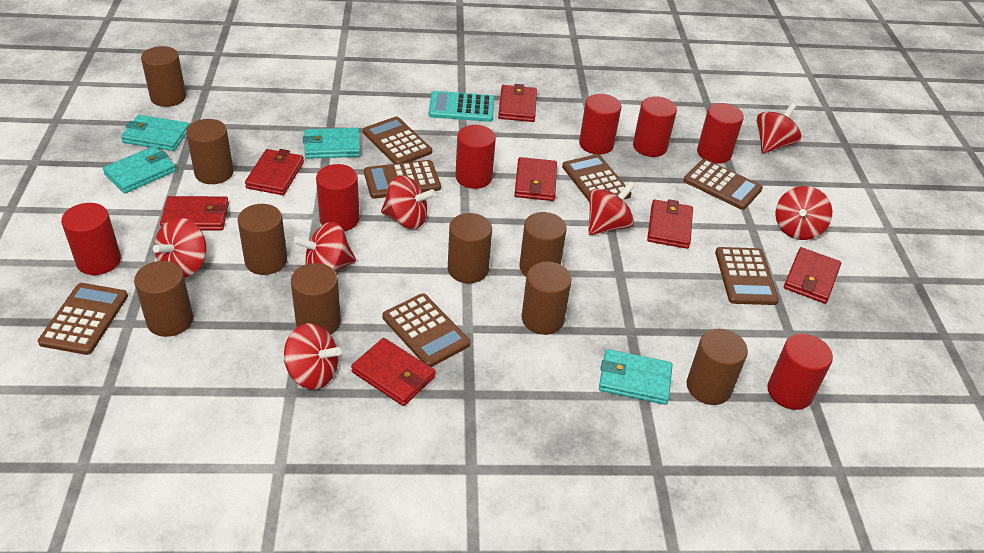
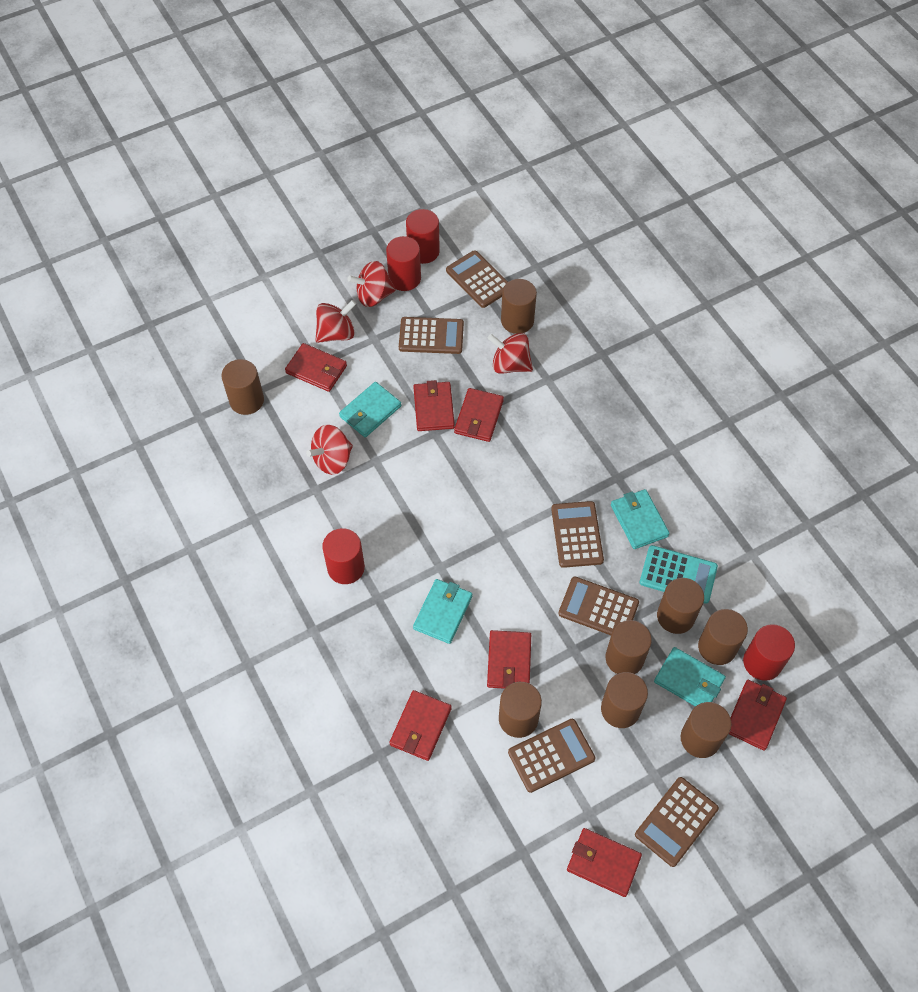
brown calculator: [38,283,128,355] [363,117,432,164] [364,160,441,199] [382,293,470,367] [562,154,631,201] [683,159,763,210] [715,247,779,305] = 7 -> [399,317,464,354] [446,250,508,308] [508,719,596,793] [551,501,604,568] [558,577,639,635] [635,777,719,867] = 6
brown cylinder: [134,261,193,337] [141,46,186,107] [186,119,234,184] [238,204,287,275] [291,263,341,335] [448,213,492,283] [519,212,567,276] [522,262,572,335] [687,329,748,405] = 9 -> [221,359,264,415] [499,682,542,738] [501,279,537,334] [601,672,648,728] [606,620,652,674] [657,578,704,634] [681,702,732,758] [698,609,748,665] = 8
red cylinder: [61,203,121,275] [316,164,360,231] [455,125,496,189] [579,94,621,155] [633,96,677,157] [697,103,744,164] [768,334,833,410] = 7 -> [322,528,365,584] [386,236,421,291] [406,209,440,264] [743,624,795,681] = 4
red spinning top: [153,218,206,277] [284,323,342,390] [293,222,356,272] [381,175,436,229] [588,182,635,235] [757,103,801,154] [775,186,832,240] = 7 -> [306,425,353,475] [315,300,356,343] [347,261,396,307] [488,333,533,374] = 4

